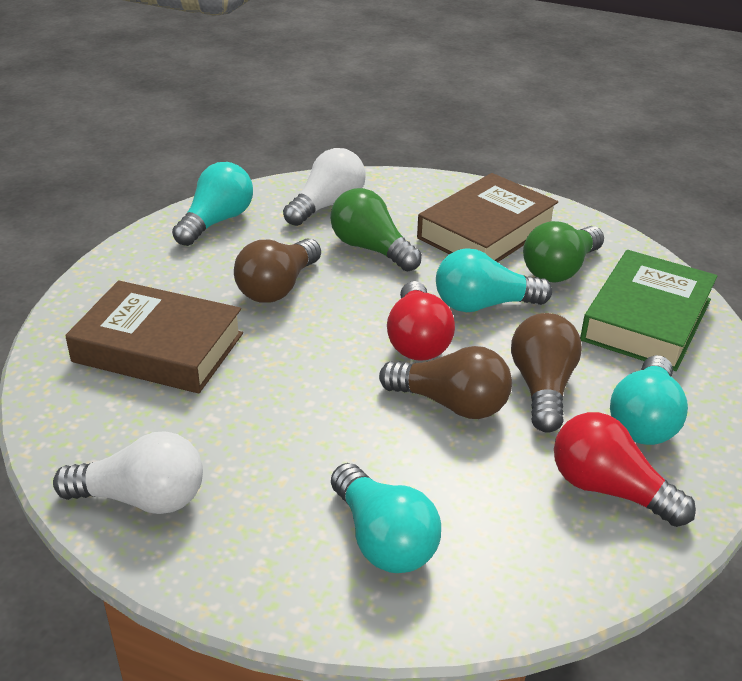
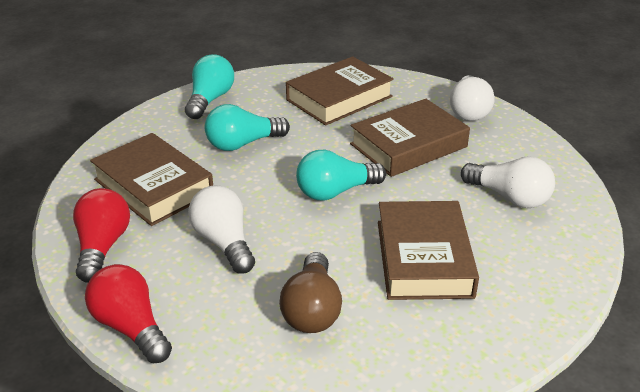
brown book: [65,280,243,393] [417,173,558,262] = 2 -> [90,133,213,226] [286,56,394,125] [350,99,470,177] [378,201,479,300] = 4
brown light bulb: [234,238,321,303] [379,346,512,419] [511,313,582,433] = 3 -> [279,252,342,333] = 1
green book: [580,250,718,371] = 1 -> none = 0
green light bulb: [330,188,422,271] [523,221,604,283] = 2 -> none = 0
turquoise light bulb: [172,162,253,246] [331,463,441,573] [436,248,552,312] [610,355,688,445] = 4 -> [185,54,234,119] [205,104,290,151] [296,150,386,200] = 3
white light bulb: [53,432,203,514] [283,148,366,226] = 2 -> [188,185,255,274] [450,75,494,121] [461,156,555,208] = 3

